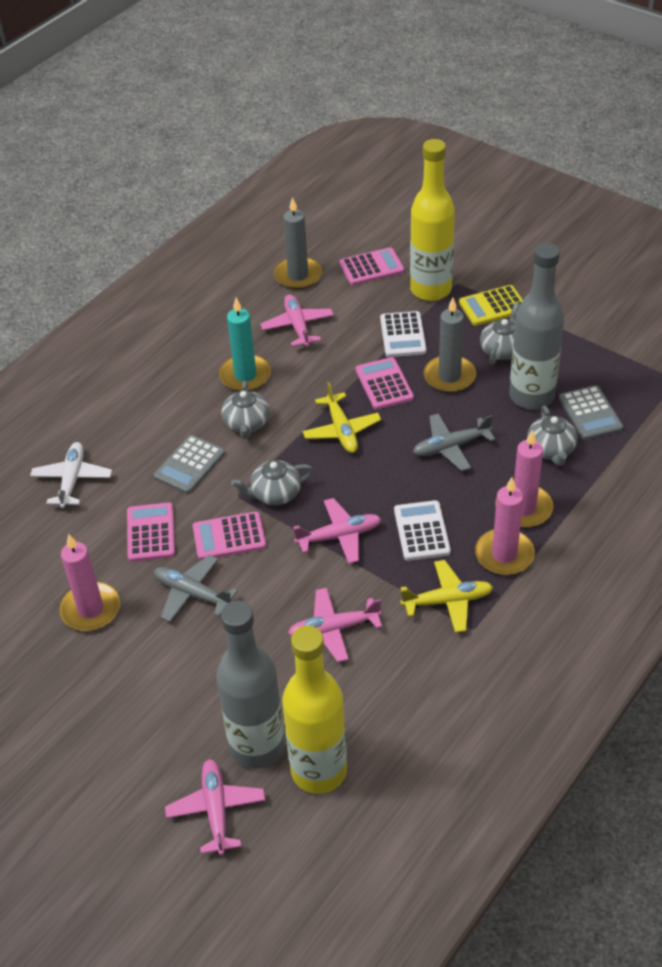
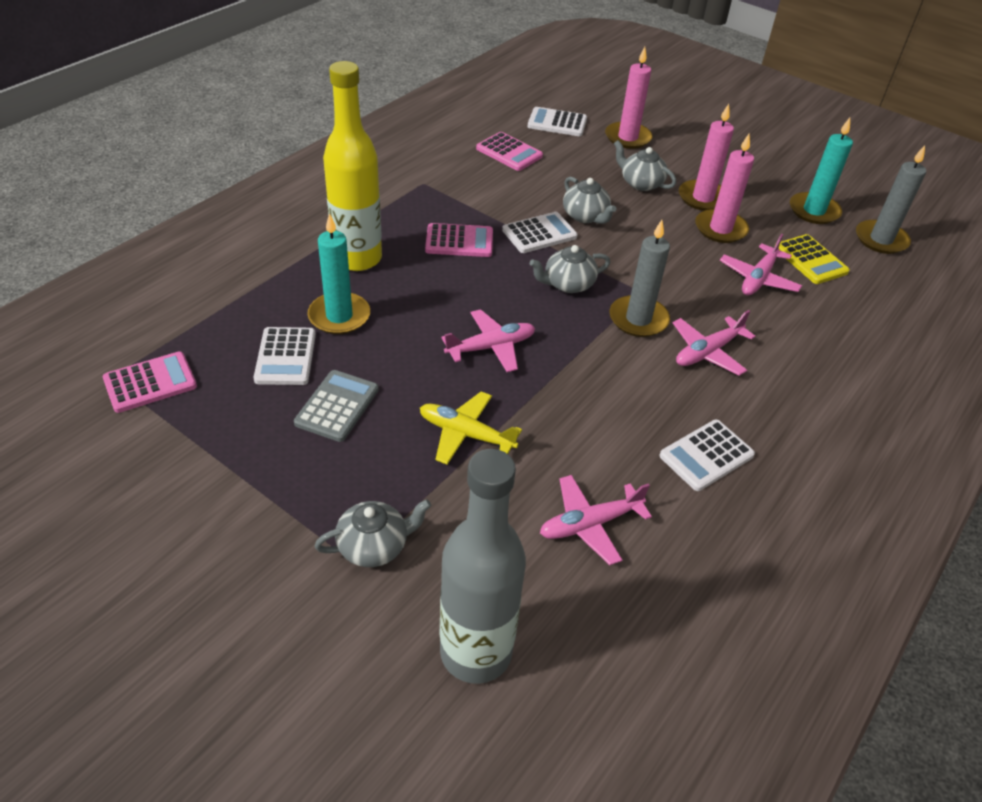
grey bottle: [216,601,285,769] [509,243,564,409] = 2 -> [440,449,526,684] = 1
grey calculator: [154,435,225,494] [559,385,623,440] = 2 -> [294,370,379,442] = 1
grey plane: [154,555,238,622] [413,413,495,471] = 2 -> none = 0
pink calculator: [127,502,175,562] [193,512,266,560] [340,247,404,286] [356,357,414,410] = 4 -> [103,351,197,413] [425,223,493,257] [476,132,543,171] = 3
turquoise candle: [219,297,271,391] = 1 -> [307,213,370,334] [790,118,853,224] = 2
white calculator: [380,311,427,357] [394,500,451,561] = 2 -> [254,327,316,385] [502,212,578,253] [528,107,587,136] [659,420,755,491] = 4
white plane: [30,442,112,508] = 1 -> none = 0
yellow bottle: [282,626,347,794] [410,139,455,301] = 2 -> [323,61,382,271] = 1
yellow plane: [303,382,381,453] [400,560,493,633] = 2 -> [420,391,522,465] = 1

